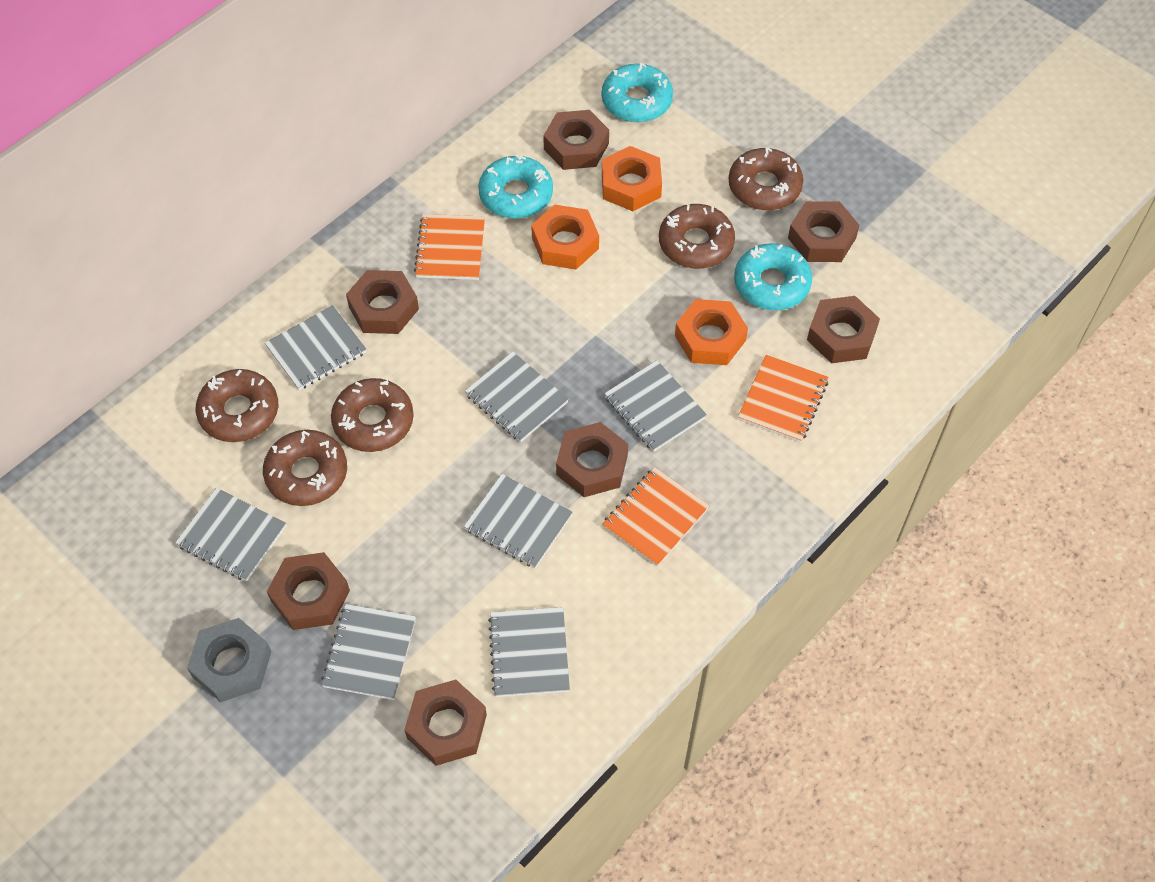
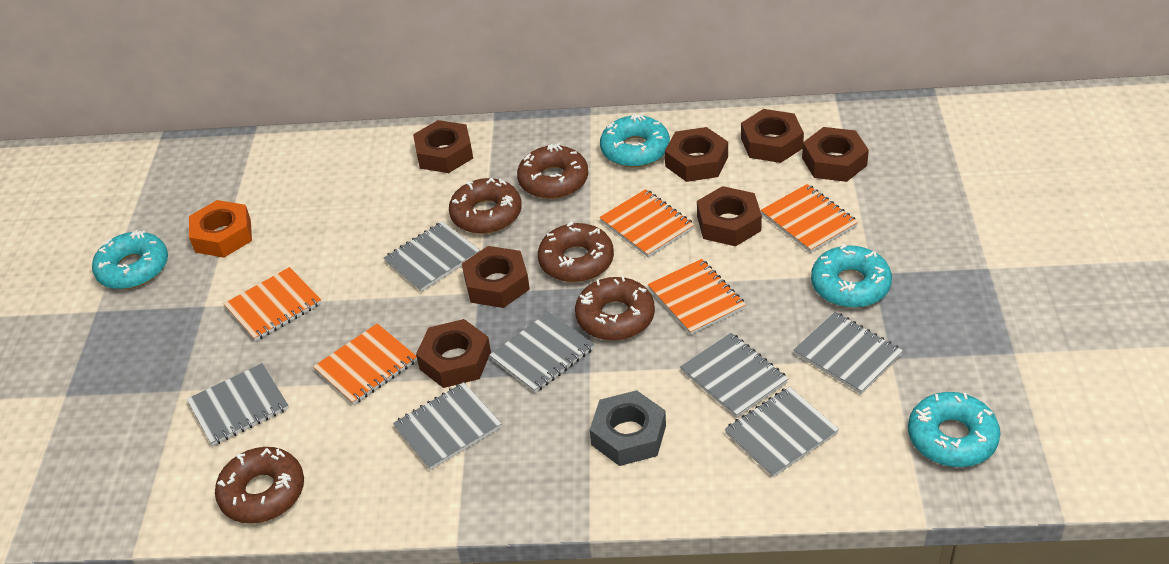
orange notebook: [414,214,485,280] [602,467,710,567] [738,355,829,443] = 3 -> [224,267,322,341] [313,323,417,405] [599,189,695,257] [648,259,746,335] [761,184,858,253] = 5
orange nut: [531,204,599,270] [602,146,662,211] [675,299,748,365] = 3 -> [189,200,252,258] = 1
turquoise donut: [478,155,553,219] [602,63,673,122] [734,243,812,310] = 3 -> [92,230,168,289] [600,114,670,167] [811,244,892,308] [908,392,1000,467] = 4

